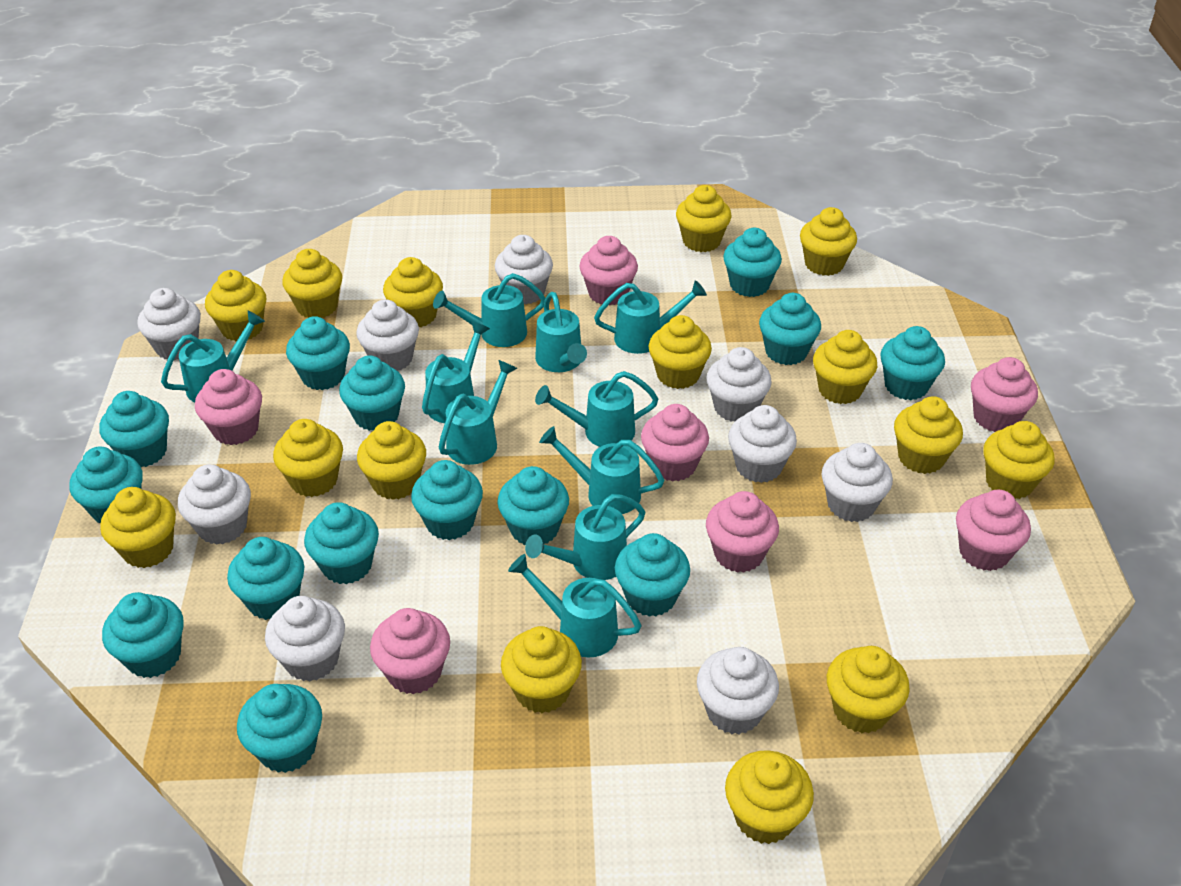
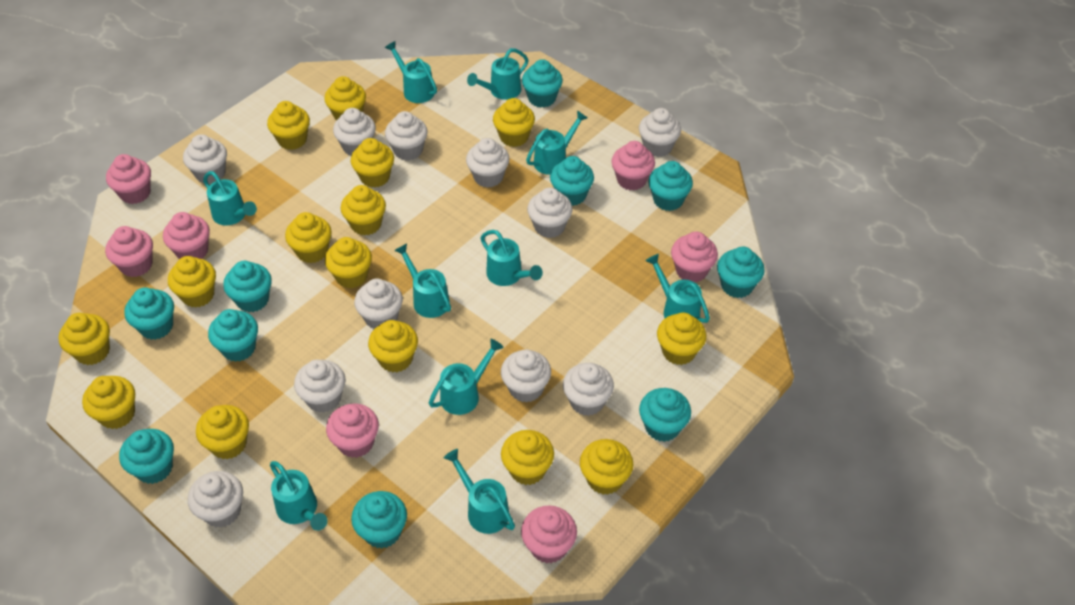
turquoise cupcake: [69,447,143,523] [99,391,169,467] [102,592,184,678] [227,537,304,620] [237,684,322,773] [286,316,350,390] [304,502,379,584] [339,356,405,431] [411,460,483,540] [497,466,569,545] [615,533,690,617] [723,228,782,297] [759,293,821,365] [880,326,945,400] = 14 -> [119,429,174,484] [124,287,174,340] [208,309,258,362] [223,261,272,312] [351,491,407,549] [522,59,563,108] [550,156,594,206] [639,388,691,442] [648,161,693,211] [717,247,765,298] = 10
white cupcake: [137,288,201,360] [178,464,251,545] [265,596,345,681] [356,299,419,371] [495,235,553,304] [697,647,779,734] [707,347,772,422] [728,405,797,483] [822,443,893,522] = 9 -> [183,134,227,184] [188,471,243,528] [294,359,345,413] [333,108,376,155] [354,279,403,329] [385,111,428,161] [466,138,510,188] [501,349,551,403] [527,188,573,238] [563,363,614,416] [639,108,681,157] = 11

